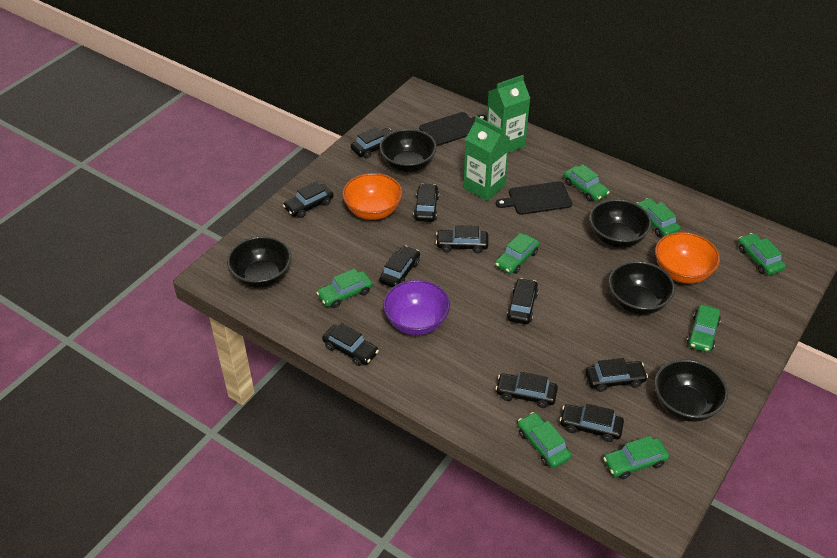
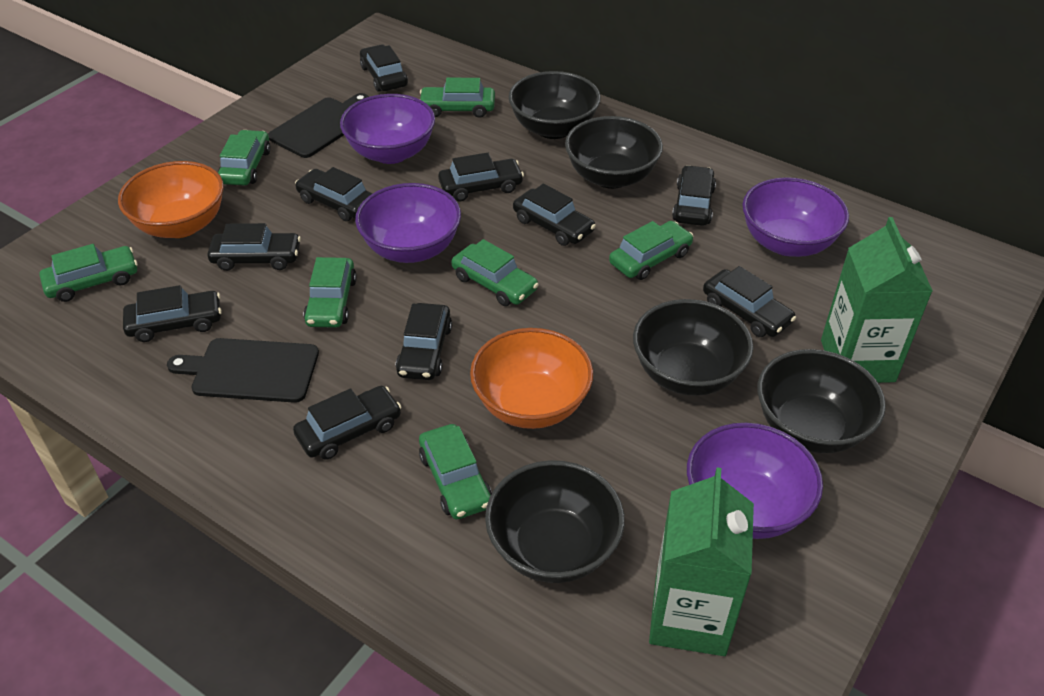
green car: [317,268,373,308] [495,233,540,274] [518,412,571,468] [564,164,610,201] [603,436,669,479] [636,198,680,237] [687,304,721,352] [738,233,785,275] = 8 -> [39,244,138,302] [218,130,271,186] [304,257,357,328] [419,424,492,519] [420,78,495,118] [451,239,539,306] [609,221,693,280] = 7
purple bowl: [383,280,450,335] = 1 -> [340,94,435,164] [355,183,461,263] [687,423,823,539] [742,177,849,257] = 4

